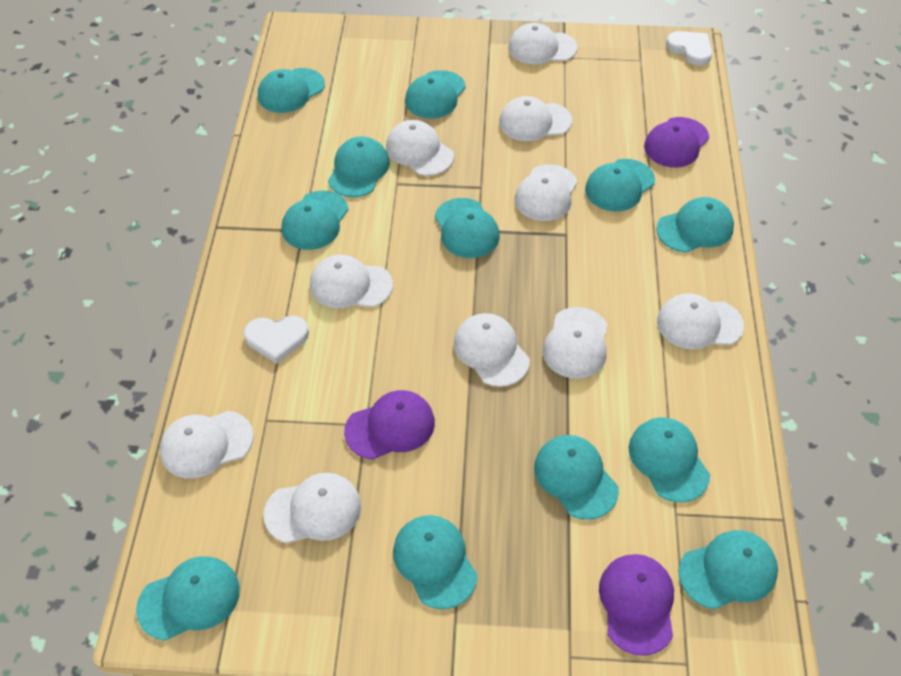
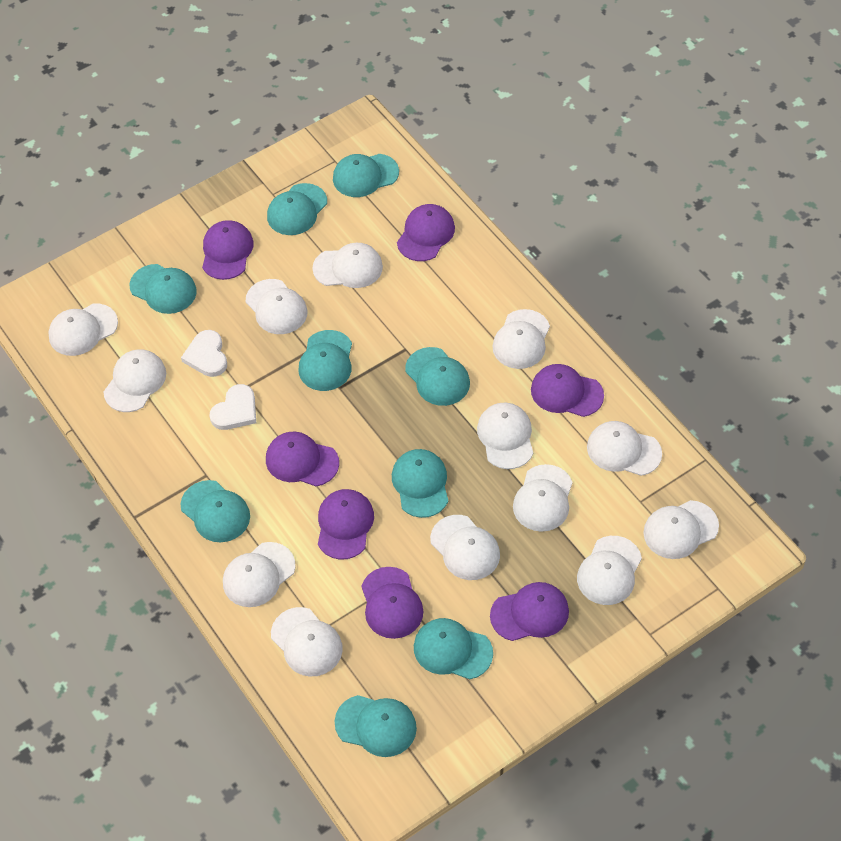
purple cap: [344,390,435,460] [599,554,674,656] [644,117,709,168] = 3 -> [202,220,254,280] [266,432,339,486] [318,489,374,560] [361,567,424,639] [397,204,455,261] [490,582,569,641] [531,364,604,417] = 7
turquoise cap: [136,556,240,641] [258,68,325,113] [281,191,349,250] [328,136,390,197] [393,515,478,609] [405,70,466,119] [435,198,499,258] [534,435,619,520] [585,159,655,212] [629,418,710,502] [656,197,734,253] [678,530,778,609] = 12 -> [130,264,197,314] [181,480,250,542] [267,183,327,235] [298,330,352,391] [333,154,399,197] [335,695,417,757] [392,449,448,518] [405,347,470,406] [414,618,493,679] = 9
white cap: [160,411,254,479] [264,473,361,543] [310,255,393,308] [386,120,454,176] [454,313,530,387] [499,96,572,141] [508,23,577,64] [515,164,577,221] [543,307,608,379] [657,293,744,350] = 10 -> [48,303,118,356] [104,349,166,412] [223,542,296,607] [246,279,308,334] [271,607,343,677] [312,243,383,288] [430,515,500,580] [477,403,533,469] [493,309,550,369] [513,464,573,532] [577,536,642,605] [587,421,662,476] [643,500,719,559] = 13

